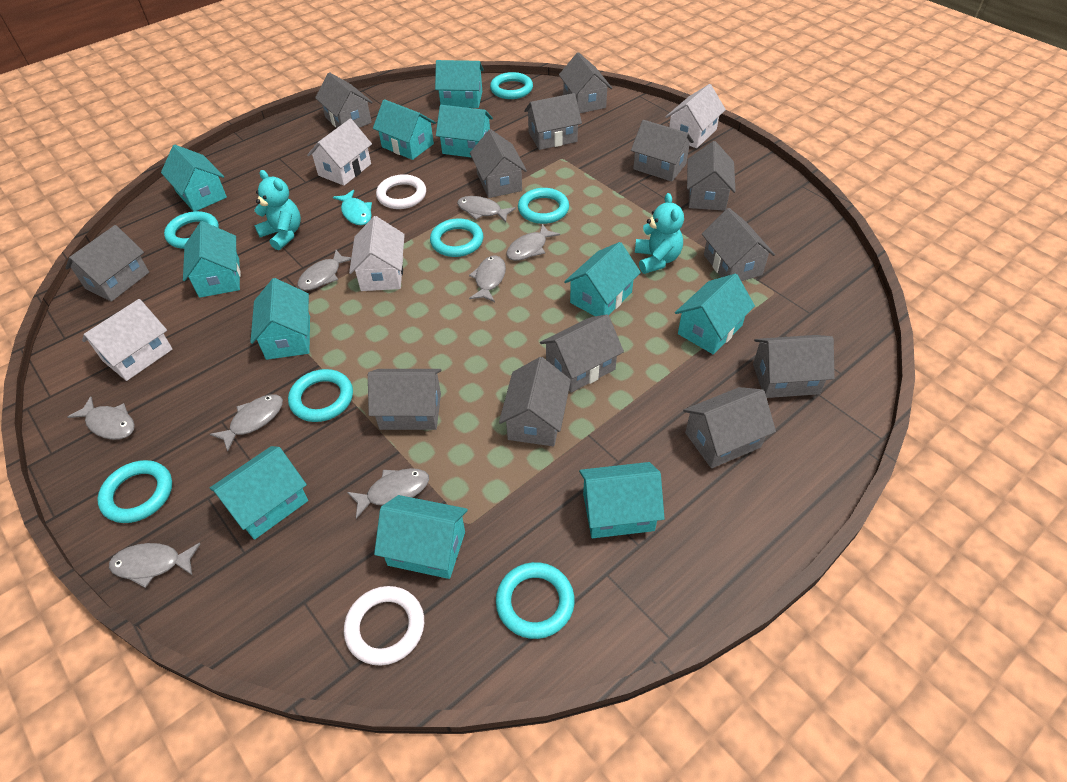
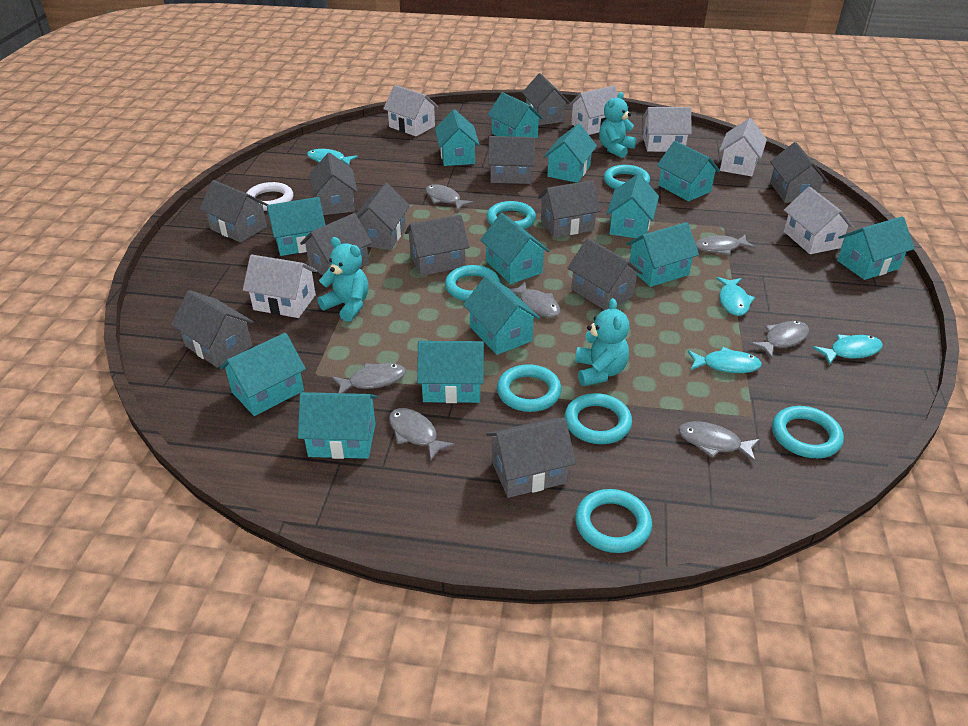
grey fish: [67,396,135,440] [109,543,200,588] [210,394,283,451] [297,250,351,291] [347,468,429,519] [457,196,516,222] [469,255,506,302] [506,224,560,261] = 8 -> [332,363,406,393] [389,408,455,460] [426,184,473,210] [510,282,561,318] [678,421,760,462] [695,235,755,255] [750,321,809,358] = 7
grey house: [65,225,149,302] [315,72,373,128] [368,369,441,430] [470,129,527,198] [499,357,571,446] [524,93,582,150] [540,314,624,393] [559,52,612,113] [631,120,694,182] [683,387,776,468] [687,141,736,211] [702,208,775,281] [753,335,835,398] = 13 -> [171,290,254,368] [200,180,268,242] [300,213,372,276] [310,153,357,215] [356,183,410,250] [405,215,469,276] [486,417,576,498] [488,136,535,184] [522,73,570,126] [538,180,601,238] [568,238,643,310] [770,142,829,203] = 12
turquoise fish: [333,190,372,225] = 1 -> [307,149,358,165] [688,347,762,373] [716,277,755,316] [813,335,883,365] = 4
turquoise house: [161,145,227,212] [183,221,241,298] [210,446,308,540] [250,278,310,360] [373,99,436,160] [374,495,468,579] [435,60,484,108] [436,105,493,158] [564,242,641,316] [579,462,665,538] [675,274,755,354] = 11 -> [219,333,306,416] [267,197,326,256] [298,392,377,459] [417,341,484,403] [435,109,480,166] [463,275,540,355] [480,213,550,284] [488,92,543,139] [544,124,597,183] [607,174,659,238] [626,222,699,287] [657,141,720,201] [837,216,915,280] = 13
turquoise teddy bear: [254,170,301,250] [635,193,684,274] = 2 -> [317,237,369,322] [575,298,630,386] [599,92,637,158] = 3
white house: [82,299,172,381] [307,119,372,186] [349,216,405,291] [666,84,726,148] = 4 -> [243,254,317,318] [383,85,438,136] [569,85,618,135] [643,107,692,152] [719,118,767,176] [784,187,854,254] = 6
white ring: [344,586,424,666] [376,174,426,209] = 2 -> [246,182,293,211] = 1

